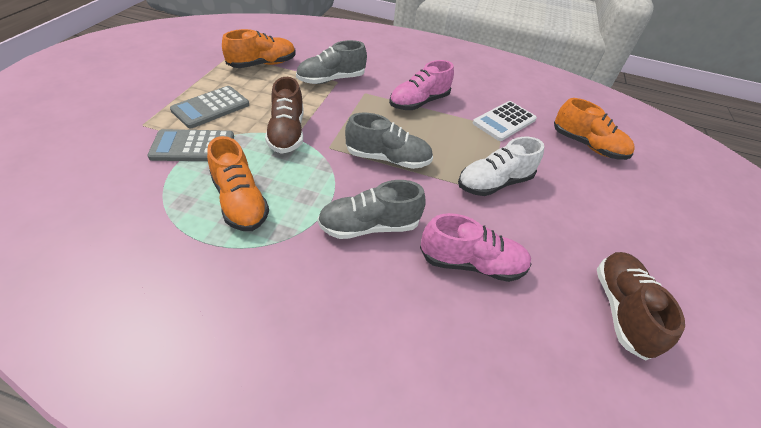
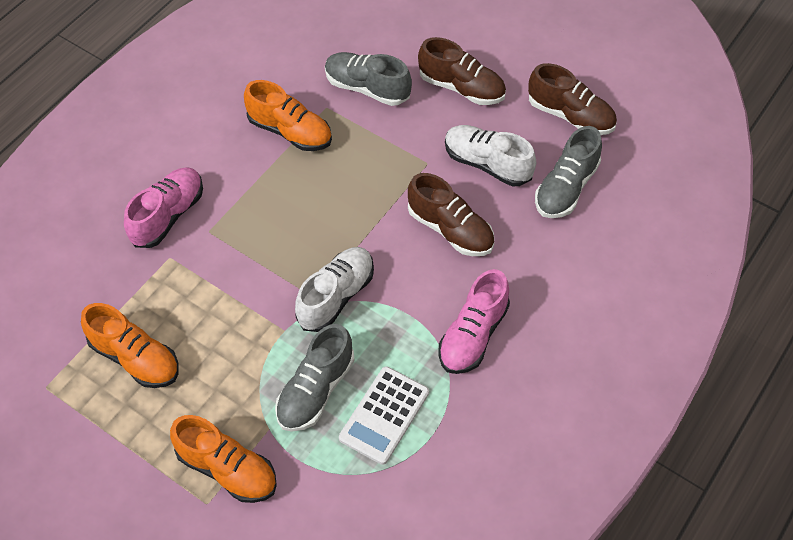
brown shoe: [265,77,304,154] [597,252,685,361] = 2 -> [408,173,494,256] [418,37,506,105] [528,63,617,135] = 3
grey calculator: [147,129,234,161] [170,86,249,128] = 2 -> none = 0
white shoe: [458,137,544,196] = 1 -> [295,247,374,332] [445,125,536,186] = 2

